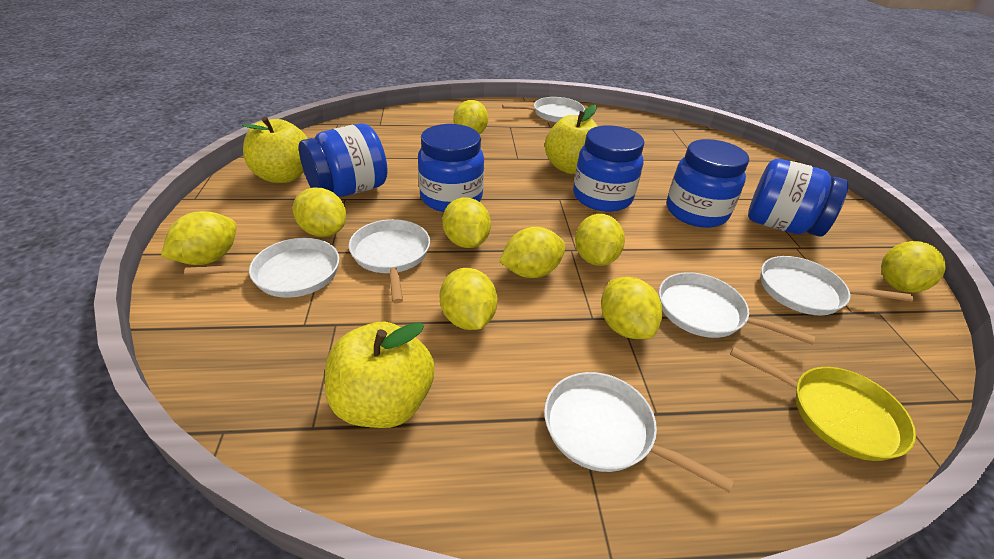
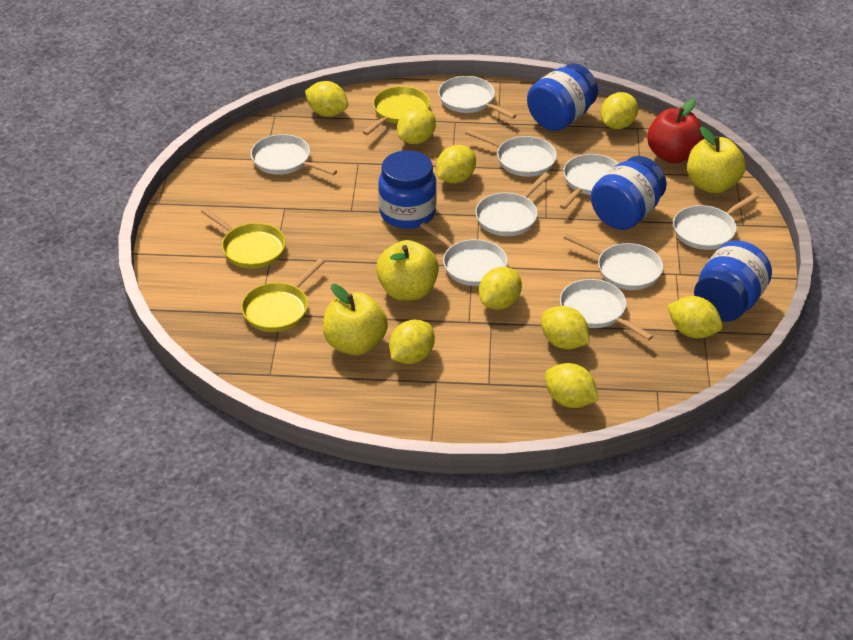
blue jar: [299,123,387,197] [418,124,484,212] [573,125,644,212] [667,139,749,228] [748,159,848,237] = 5 -> [378,150,437,229] [527,63,598,131] [591,156,667,230] [694,241,772,322] = 4
red apple: none = 0 -> [647,99,705,164] = 1
white pan: [184,238,339,298] [349,219,430,303] [502,97,585,123] [544,372,734,493] [659,272,815,345] [761,256,913,315] = 6 -> [251,134,337,175] [420,222,508,286] [438,76,517,119] [465,129,557,177] [475,173,550,236] [560,154,619,209] [560,279,653,340] [564,234,663,290] [673,193,759,250] = 9
yellow pan: [730,347,916,461] = 1 -> [201,208,286,269] [241,259,324,332] [363,86,430,135] = 3

